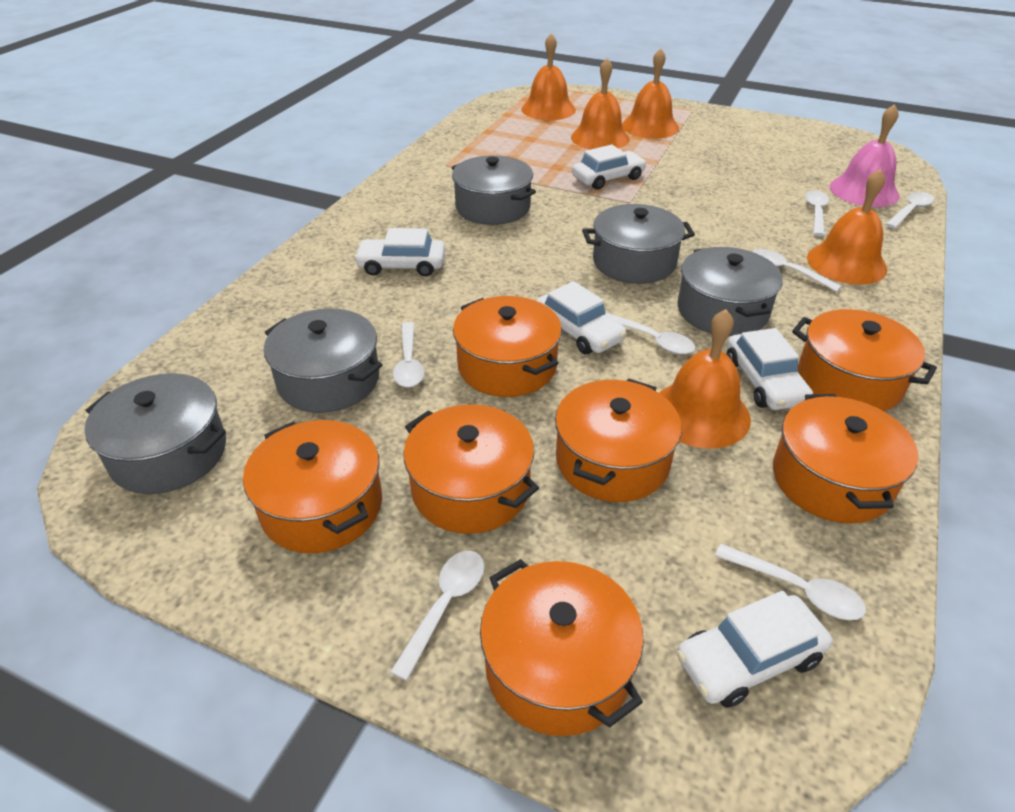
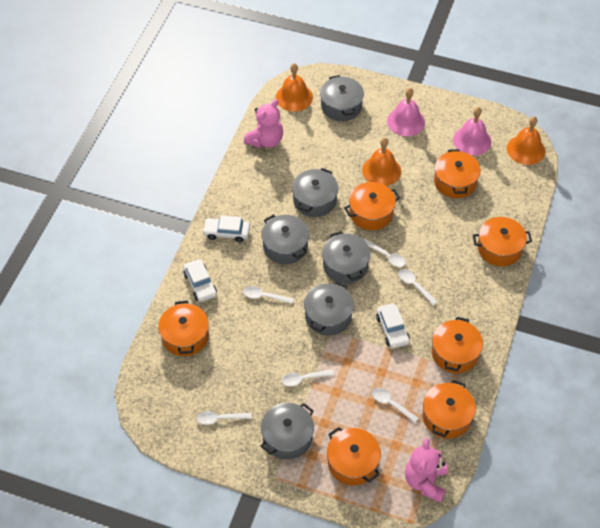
grey pot: [84,373,226,494] [264,308,382,413] [452,155,536,225] [582,204,695,284] [677,247,783,336] = 5 -> [261,214,309,264] [261,403,314,459] [292,168,338,217] [304,281,354,335] [320,75,364,121] [322,231,371,284] = 6
orange bell: [521,33,576,120] [571,58,630,149] [622,48,679,139] [659,309,751,449] [807,169,887,285] = 5 -> [276,63,313,112] [362,138,401,186] [507,116,545,165] = 3
pink bell: [830,104,900,207] = 1 -> [387,88,425,136] [453,107,491,156] = 2
pink teddy bear: none = 0 -> [244,99,283,148] [405,438,448,502] = 2
white car: [354,228,445,276] [536,281,627,354] [572,145,646,190] [677,591,833,708] [726,328,813,410] = 5 -> [183,259,217,302] [202,215,250,242] [376,303,410,349] = 3
white spoon: [390,551,484,681] [393,322,424,387] [605,312,695,355] [715,544,866,620] [752,249,842,292] [805,191,829,236] [885,192,934,229] = 7 -> [197,411,252,425] [243,286,294,304] [282,369,334,386] [365,239,406,267] [372,388,419,423] [398,269,438,305] = 6

